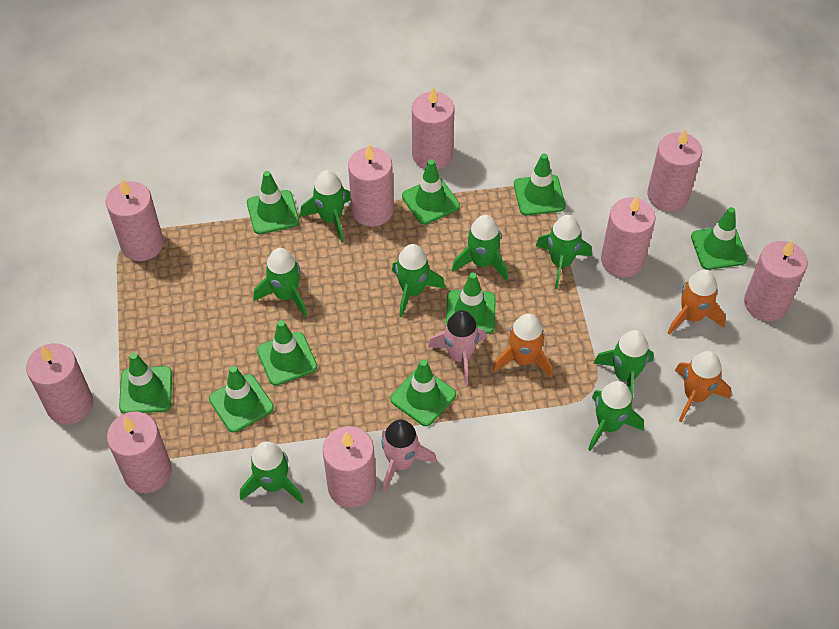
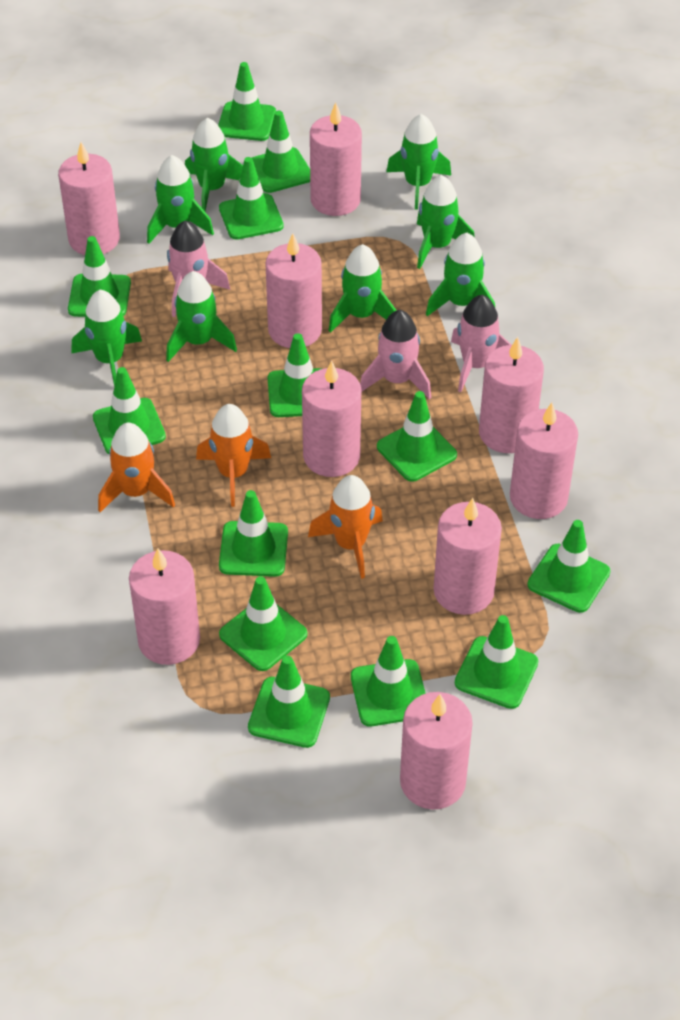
green traffic cone: [119,352,172,414] [209,366,274,433] [247,171,299,234] [257,320,317,386] [390,359,456,426] [402,159,460,225] [446,273,496,334] [514,153,565,216] [691,207,747,270] = 9 -> [68,236,131,317] [93,367,166,454] [218,62,276,141] [219,157,284,240] [219,490,288,577] [219,576,307,671] [248,655,330,748] [252,111,310,193] [268,333,322,417] [351,636,426,726] [377,391,457,482] [455,615,538,709] [527,520,610,613] = 13
pink rocket: [382,419,437,492] [428,310,486,385] = 2 -> [167,220,230,317] [360,310,431,399] [451,295,511,392] = 3

